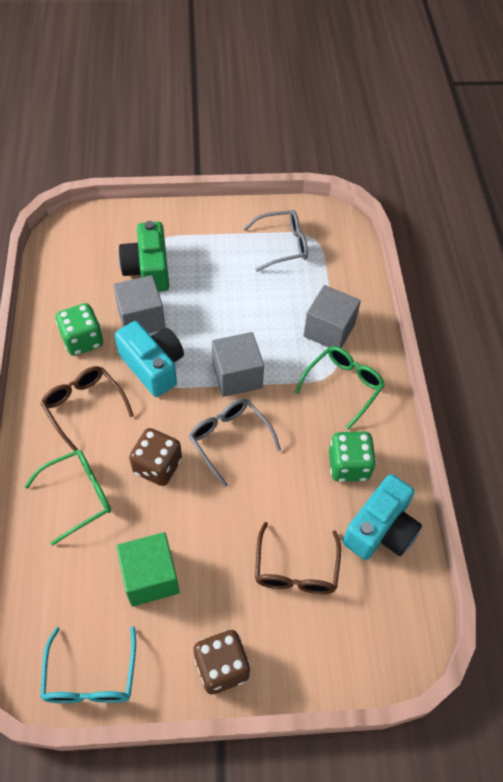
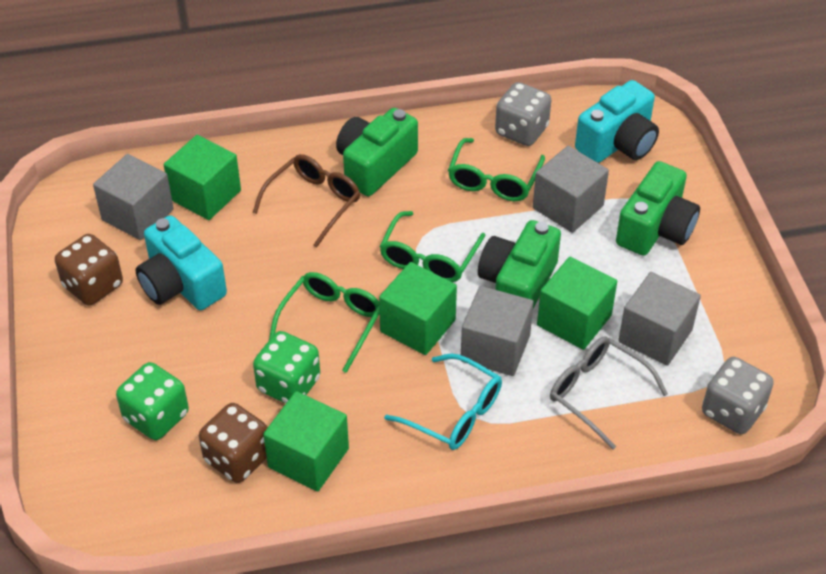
brown glasses: [40,366,134,451] [255,522,341,594] = 2 -> [253,154,360,248] = 1
green camera: [119,221,169,292] = 1 -> [336,108,418,196] [478,220,561,308] [616,161,700,256] = 3
green cube: [116,532,180,607] = 1 -> [164,135,241,220] [263,391,349,491] [379,262,457,355] [537,256,617,350] = 4
green glasses: [24,450,111,545] [295,346,385,430] = 2 -> [269,272,380,373] [379,211,485,282] [448,138,545,201] = 3
grey cube: [113,275,165,333] [212,332,264,397] [303,285,361,348] = 3 -> [93,154,174,240] [461,286,534,376] [533,146,609,233] [618,272,701,366] = 4
grey dice: none = 0 -> [495,82,551,146] [702,357,774,434] = 2
grey glasses: [189,398,281,487] [243,210,308,272] = 2 -> [550,336,668,450] = 1

